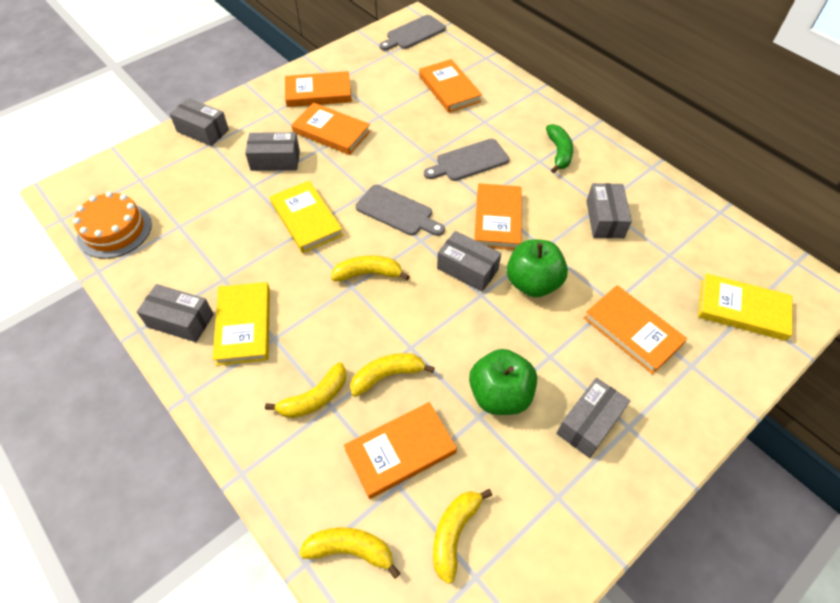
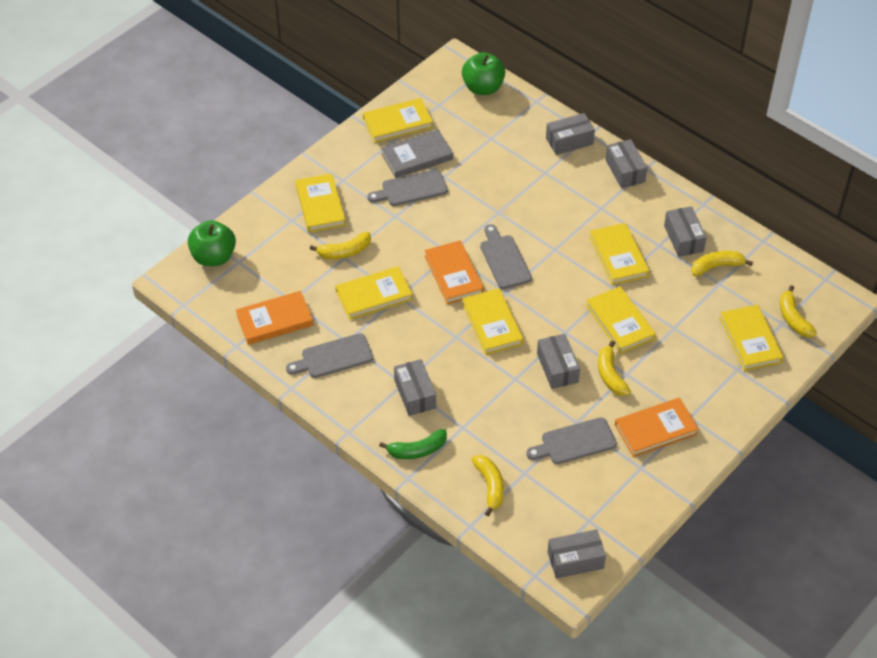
grey book: none = 0 -> [381,130,453,178] = 1
grey cutting board: [356,184,445,236] [379,15,446,51] [424,139,509,181] = 3 -> [286,333,374,378] [367,169,448,206] [480,224,532,289] [526,417,617,464] = 4
orange book: [285,71,352,107] [291,103,371,155] [344,402,457,499] [419,59,482,113] [474,183,522,250] [584,285,687,374] = 6 -> [236,291,313,345] [424,240,484,305] [615,397,699,457] = 3
orange cake: [73,191,152,259] = 1 -> none = 0
yellow book: [213,282,270,366] [270,181,343,253] [698,273,792,341] = 3 -> [295,173,346,233] [336,266,413,320] [363,98,433,143] [462,288,523,355] [586,286,656,354] [589,223,649,285] [719,305,784,371] = 7

